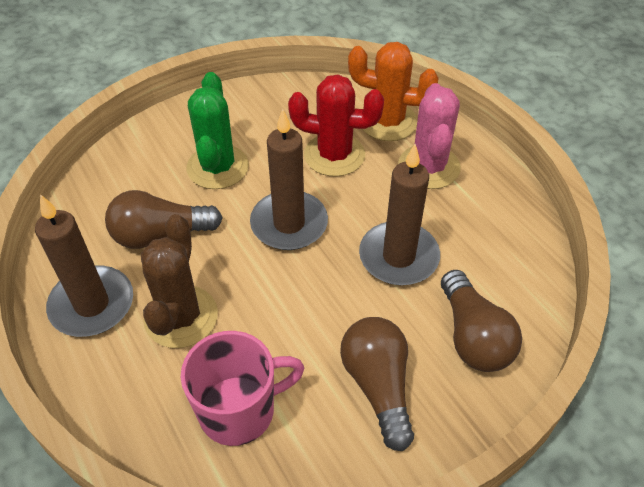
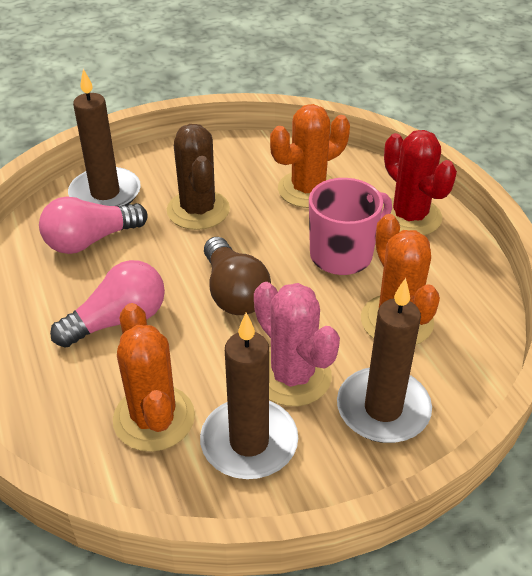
brown light bulb: [105,190,222,249] [340,317,414,451] [441,270,522,372] = 3 -> [204,237,271,315] = 1
green cactus: [186,72,249,189] = 1 -> none = 0
orange cactus: [348,42,439,141] = 1 -> [113,303,195,452] [270,104,350,208] [361,214,440,345] = 3
pink light bulb: none = 0 -> [39,197,147,254] [50,260,165,348] = 2

